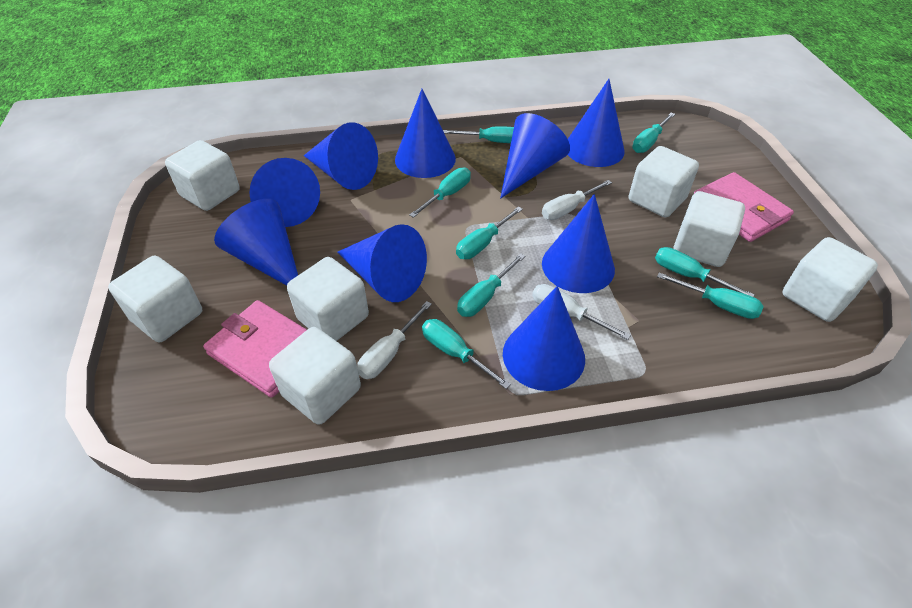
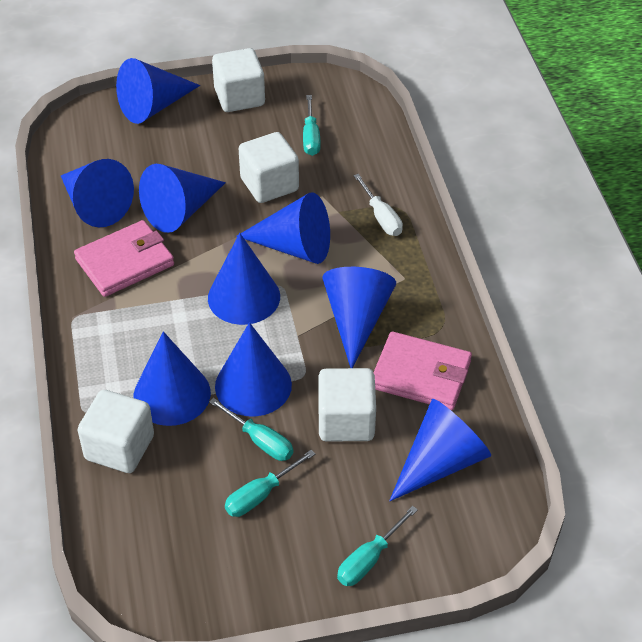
turquoise screwdriver: [409,167,471,218] [422,319,511,389] [443,126,514,143] [456,206,523,259] [457,253,525,317] [632,113,675,153] [655,247,755,297] [657,273,764,319] = 8 -> [209,398,293,461] [225,450,315,517] [303,95,321,156] [337,506,418,586] = 4
white cube: [108,256,202,342] [165,140,240,211] [269,327,361,425] [287,257,369,341] [629,146,699,218] [674,191,745,267] [782,237,878,322] = 7 -> [78,390,154,473] [212,48,265,112] [238,132,299,203] [318,368,376,442] = 4
white screwdriver: [357,301,432,379] [532,284,631,340] [542,180,612,220] = 3 -> [354,174,403,236] = 1

